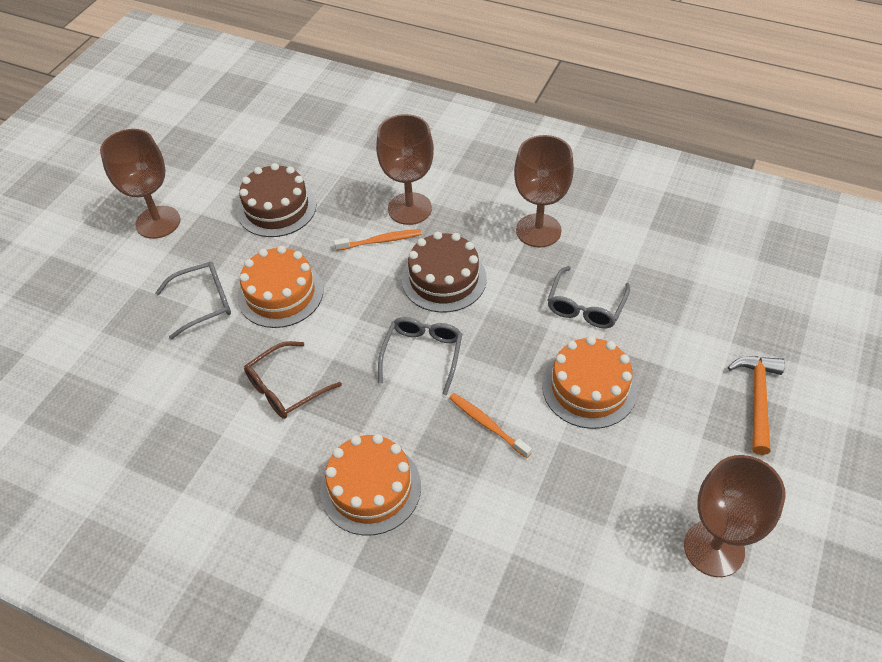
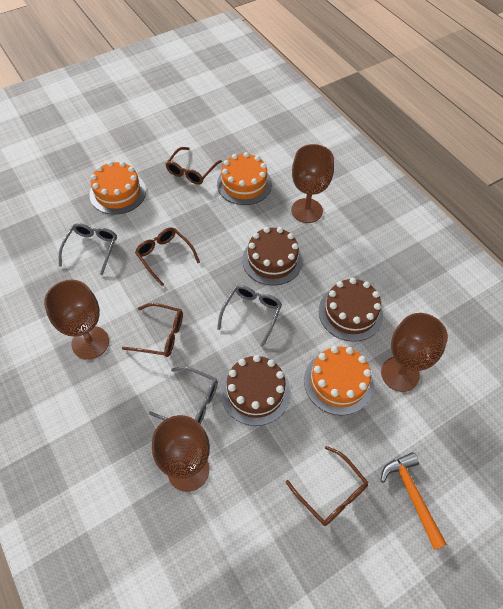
brown cake: [237,163,316,237] [402,232,487,313] = 2 -> [221,355,291,426] [242,227,303,286] [319,278,383,342] = 3
brown glasses: [244,341,342,419] = 1 -> [122,303,183,357] [135,227,200,286] [166,147,222,185] [286,446,368,526] = 4
orange toothbrush: [334,229,422,251] [449,393,532,458] = 2 -> none = 0

